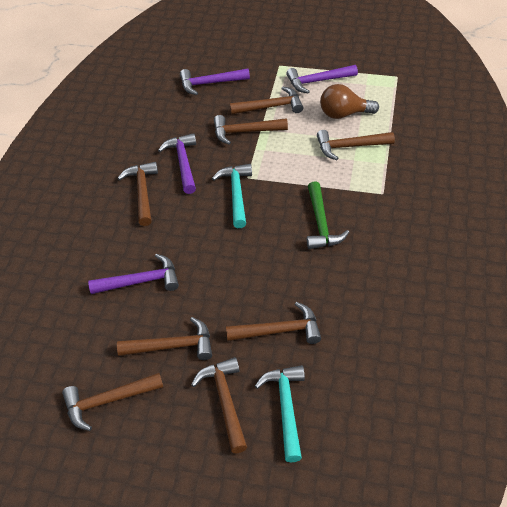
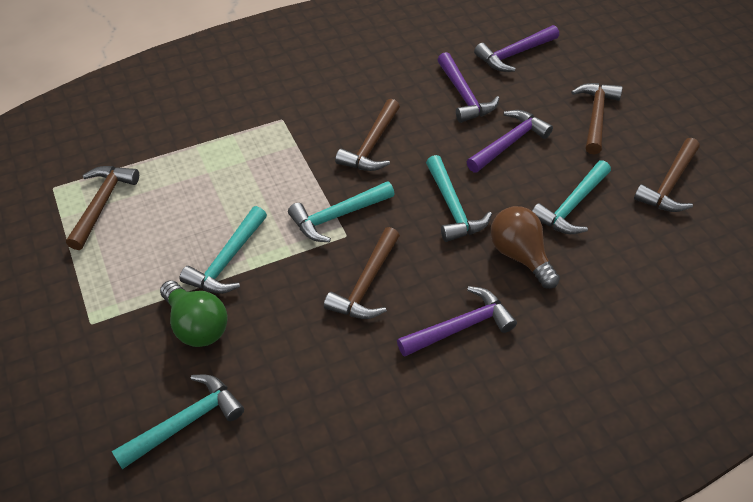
brown hammer: [62,373,163,431] [117,317,212,360] [118,162,158,226] [191,357,247,453] [214,115,288,145] [226,302,321,344] [230,87,303,114] [317,130,395,160] = 8 -> [66,166,139,250] [324,227,400,319] [335,99,400,171] [571,83,622,155] [634,138,700,212] = 5
green hammer: [307,181,349,249] = 1 -> none = 0
green light bulb: none = 0 -> [160,281,228,347] = 1
turquoise hammer: [212,164,252,228] [255,365,305,462] = 2 -> [111,375,244,469] [180,206,267,294] [288,181,395,242] [426,155,492,242] [532,160,611,234] = 5

